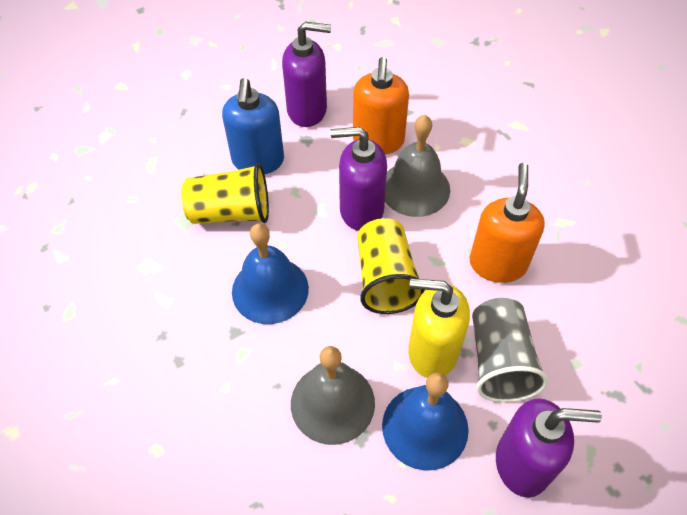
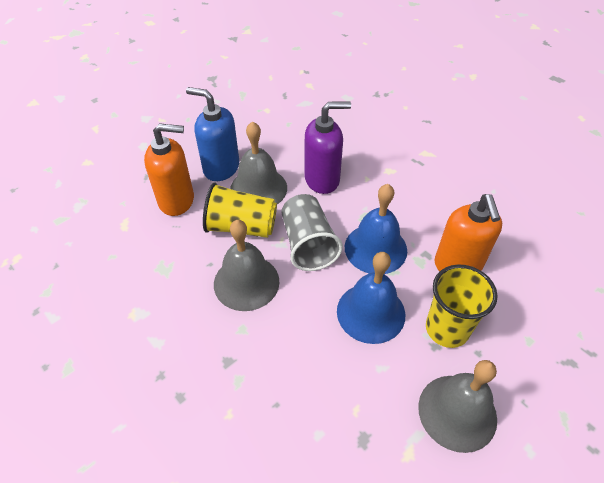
grey bell: [291,346,375,445] [385,115,450,217] = 2 -> [214,220,279,311] [230,121,287,204] [418,360,497,453] = 3
purple soap dispenser: [282,22,331,127] [330,127,387,231] [496,399,602,498] = 3 -> [304,101,351,194] = 1
yellow soap dispenser: [408,278,470,378] = 1 -> none = 0

